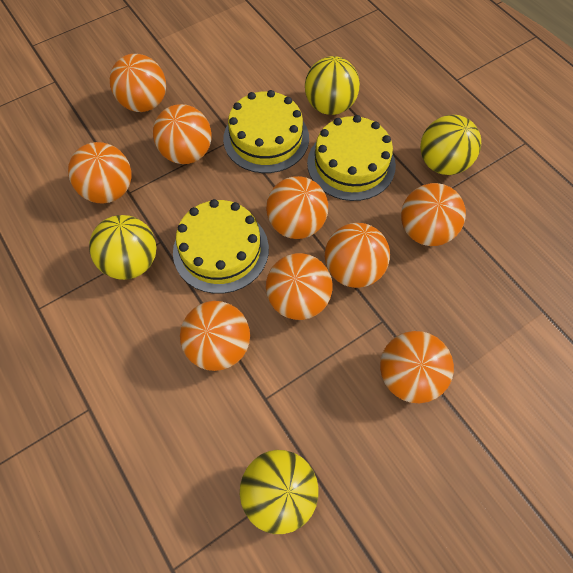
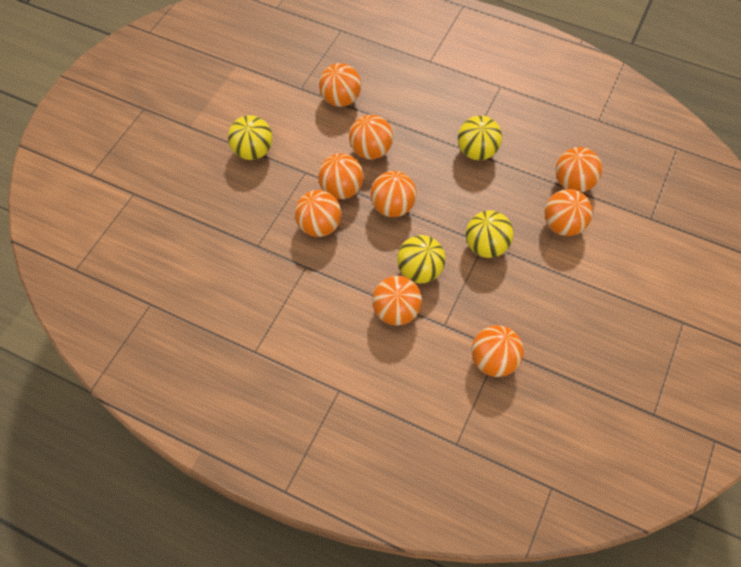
yellow cake: [173,199,269,294] [223,90,309,173] [307,115,396,201] = 3 -> none = 0

